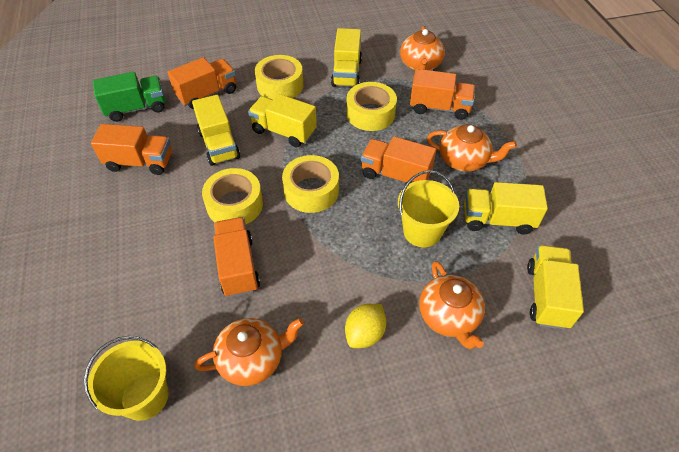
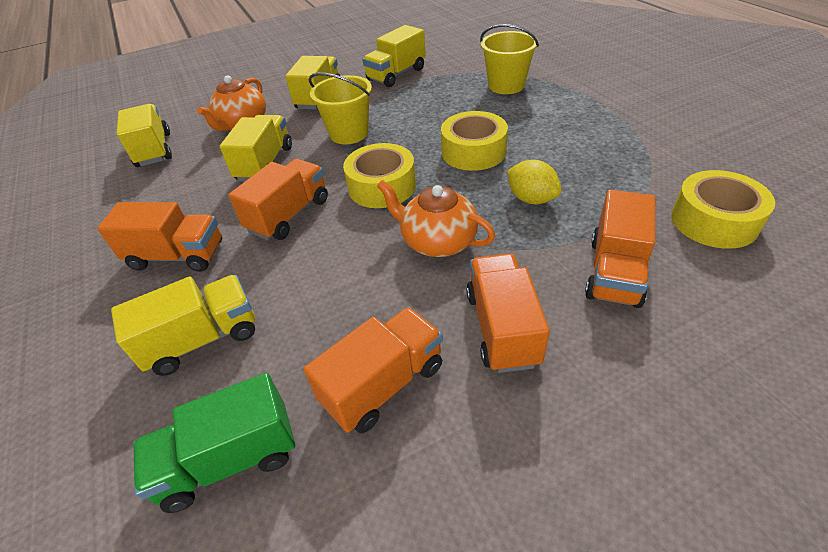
orange teapot: [194,318,304,386] [400,26,445,71] [419,261,485,349] [427,124,517,172] = 4 -> [197,75,266,131] [377,180,495,257] = 2
yellow tape: [202,168,263,224] [255,55,304,100] [282,155,339,213] [346,82,397,131] = 4 -> [343,143,416,208] [441,111,508,171] [671,170,775,249] = 3

